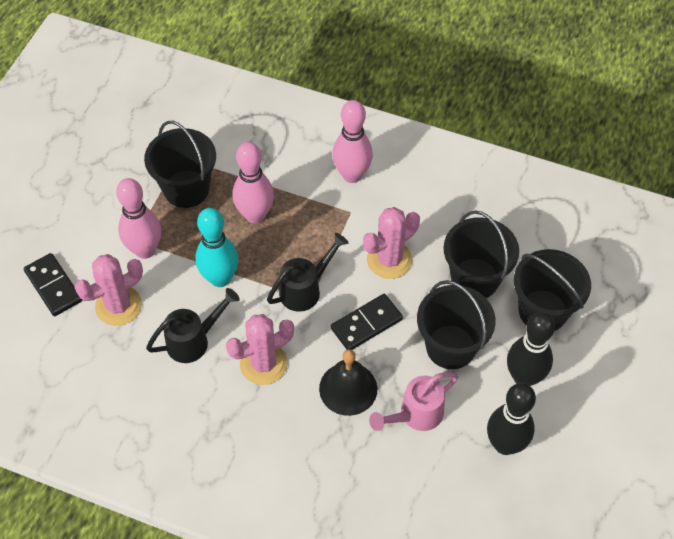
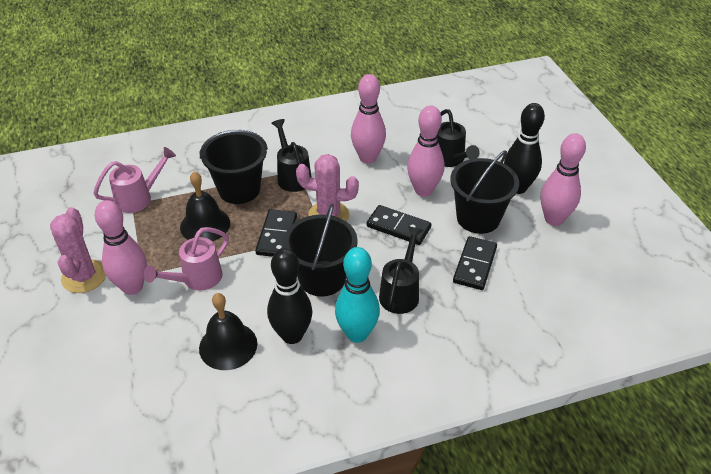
black bell: [319,349,377,416] = 1 -> [180,171,230,241] [199,293,257,370] = 2
black bucket: [144,121,216,208] [417,280,496,369] [443,211,519,298] [514,249,591,331] = 4 -> [200,130,268,204] [283,204,358,297] [450,150,519,234] = 3
black domino: [24,253,82,316] [331,294,403,350] = 2 -> [255,209,297,257] [367,205,431,245] [453,236,497,290] = 3
black watering can: [146,288,240,363] [267,233,349,312] = 2 -> [271,119,312,192] [379,226,423,314] [437,109,480,167] = 3
pink bowling pin: [116,178,161,259] [233,142,274,224] [332,100,373,183] = 3 -> [95,200,147,295] [351,74,386,164] [407,106,444,197] [541,133,586,226] = 4
pink cactus: [75,254,143,326] [226,314,294,385] [363,207,420,279] = 3 -> [50,207,106,293] [296,154,359,222] = 2
pink watering can: [369,372,458,431] = 1 -> [93,147,176,213] [144,227,229,291] = 2

